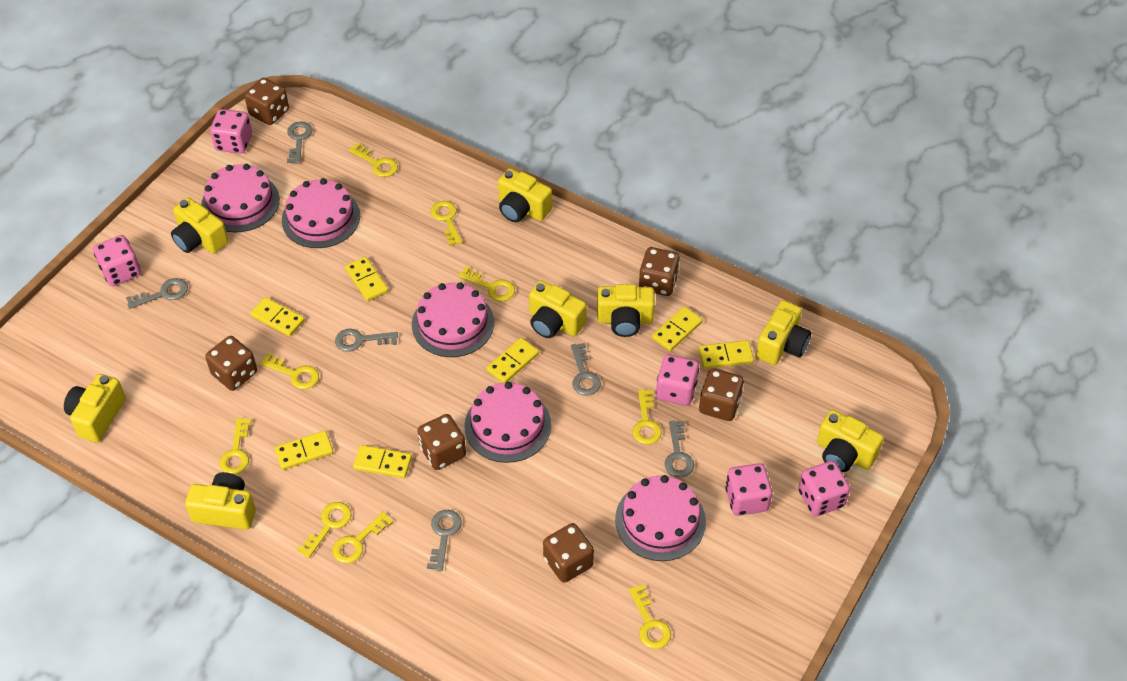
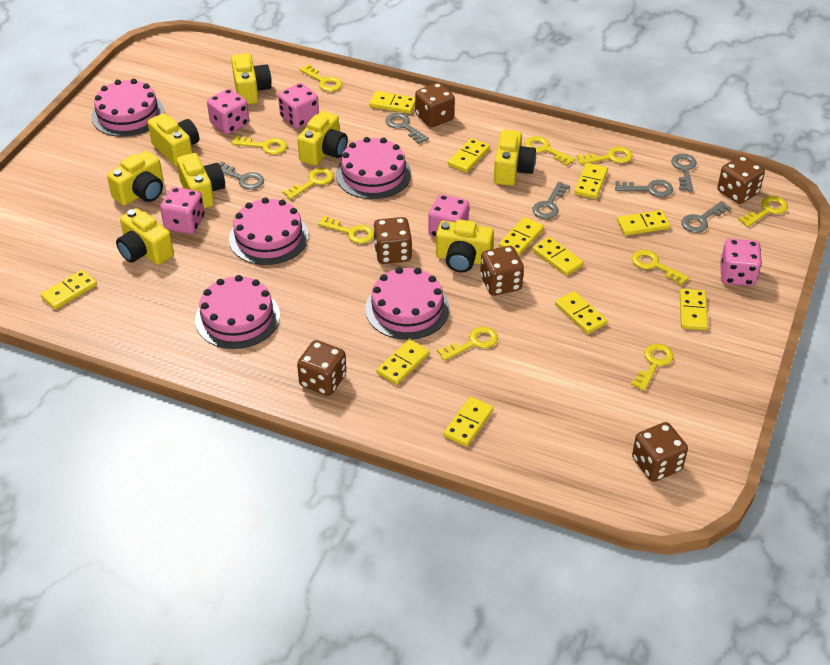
yellow domino: [250,297,305,337] [275,431,333,470] [345,257,388,301] [353,445,412,478] [486,338,539,383] [652,306,703,351] [699,340,754,369] = 7 -> [40,270,97,310] [369,91,415,114] [377,339,429,385] [443,397,494,447] [448,138,490,173] [499,217,544,256] [532,237,584,276] [555,291,607,334] [574,163,608,199] [617,210,670,236] [680,289,708,330] = 11
yellow key: [219,418,252,474] [260,353,319,389] [297,502,352,558] [332,512,393,563] [349,143,398,177] [431,201,462,246] [458,266,515,302] [629,584,671,649] [632,389,662,445] = 9 -> [232,135,287,155] [283,168,334,199] [299,64,342,92] [318,216,374,244] [437,326,498,361] [525,136,575,166] [577,147,633,165] [631,344,674,391] [632,250,689,285] [738,196,788,227] = 10

